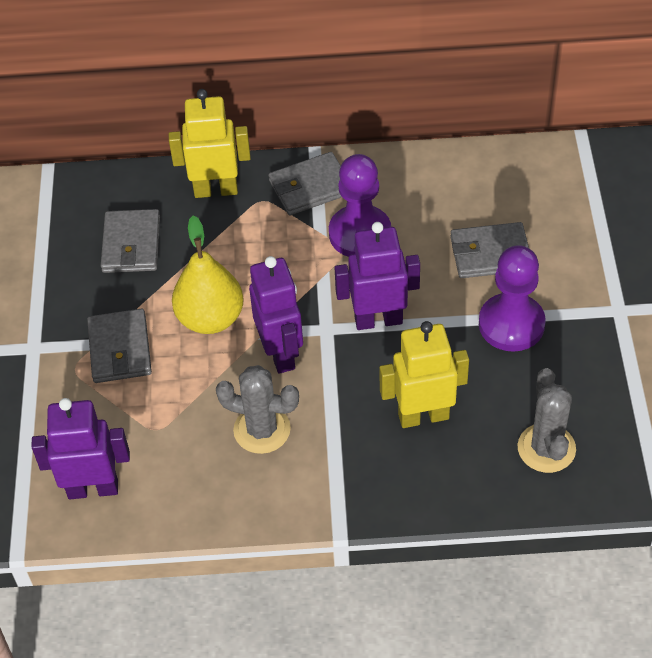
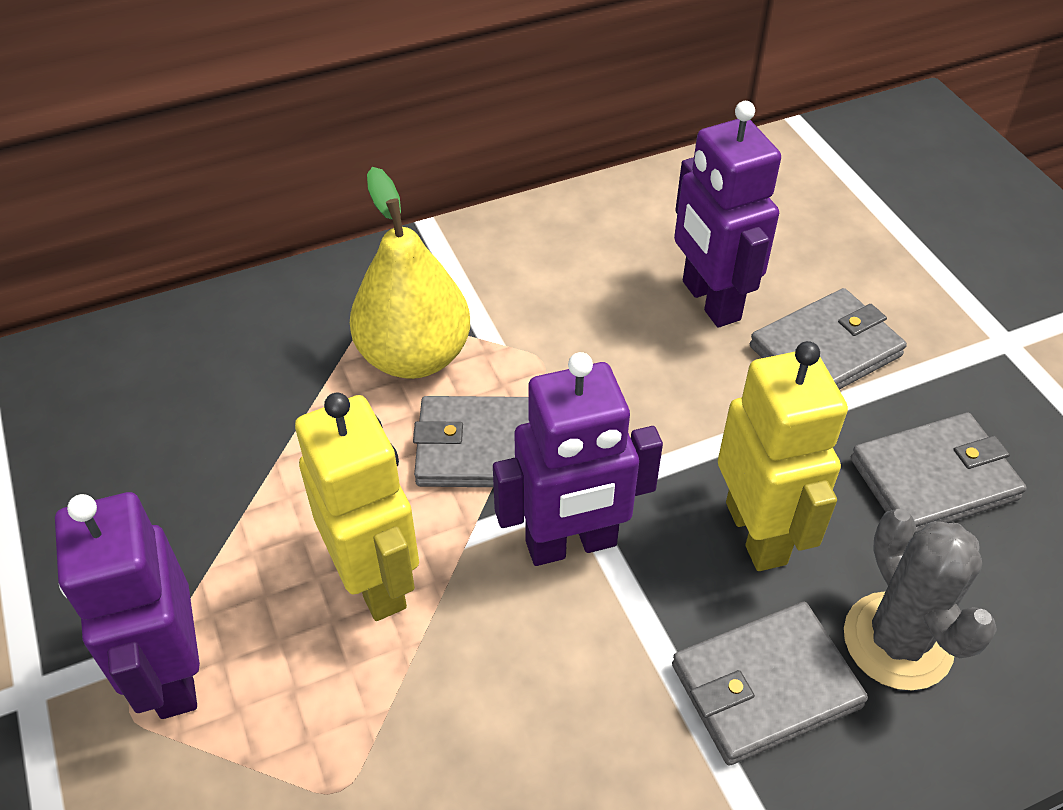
grey cactus: [216,365,299,454] [517,368,576,473] = 2 -> [844,508,997,690] = 1
purple pawn: [329,154,391,257] [479,245,546,352] = 2 -> none = 0

